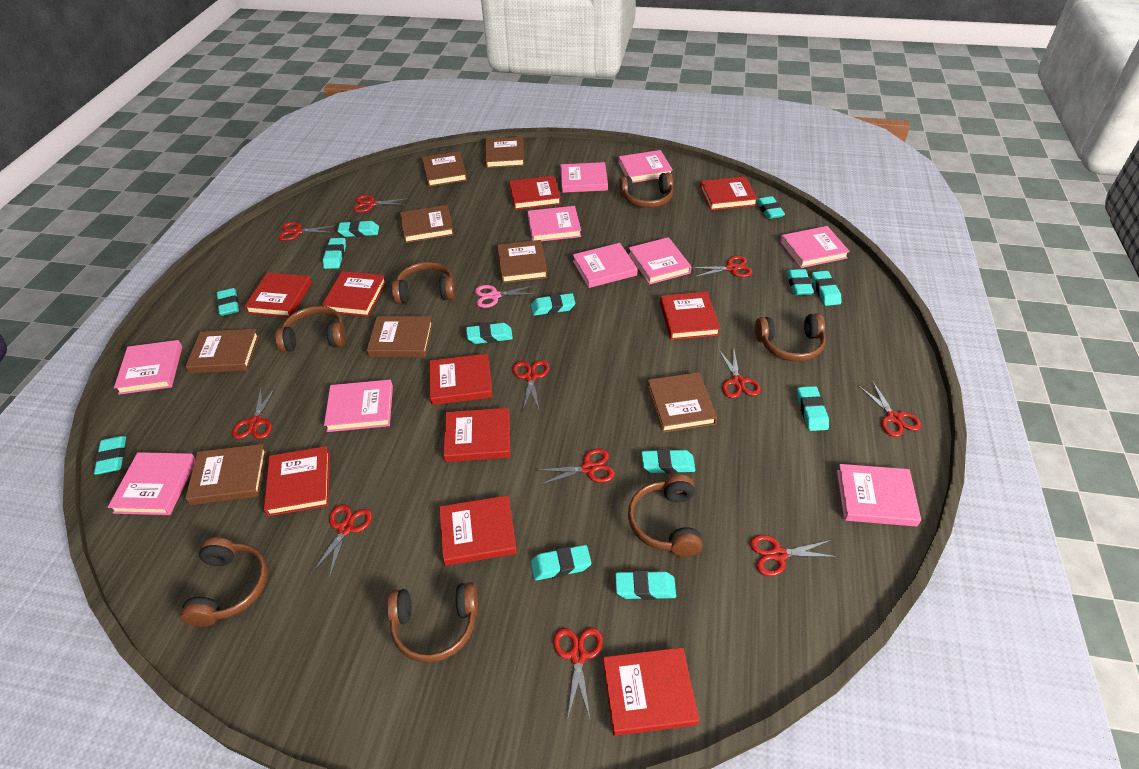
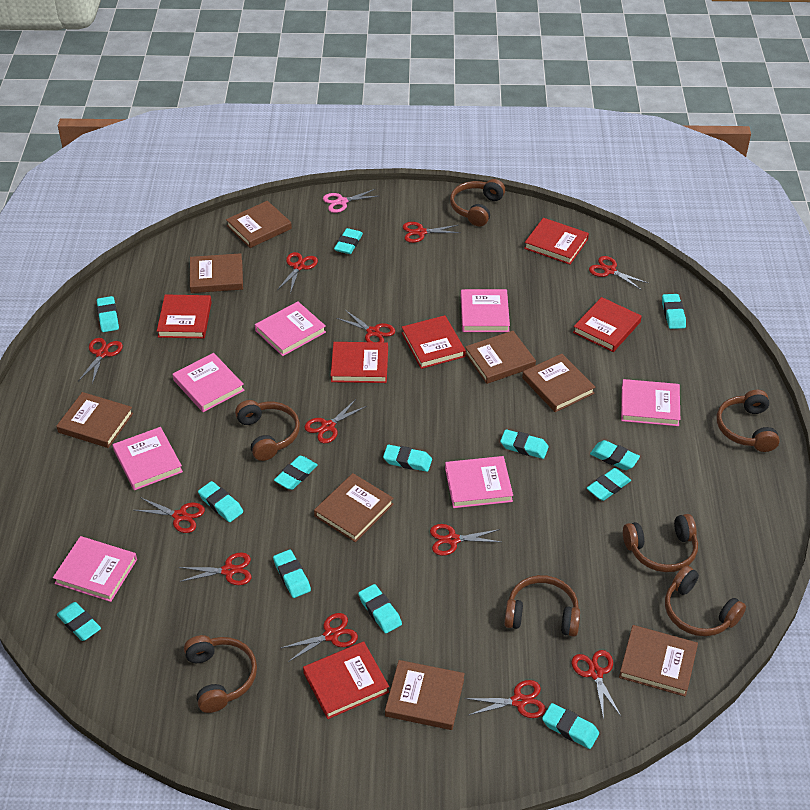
pink book: [108,452,195,515] [114,340,182,395] [324,380,393,432] [528,206,581,241] [560,162,608,193] [573,243,637,288] [618,150,673,183] [628,237,691,285] [780,226,850,268] [837,464,921,527] = 10 -> [53,536,137,602] [113,427,183,490] [172,353,245,412] [255,302,326,356] [445,456,513,508] [461,289,510,332] [621,379,680,426] = 7
red book: [244,272,312,317] [264,446,330,516] [322,271,386,317] [429,354,493,405] [439,495,517,566] [443,408,510,462] [509,176,561,210] [603,647,699,736] [660,292,720,340] [700,176,758,210] = 10 -> [157,294,212,338] [303,641,389,719] [331,342,388,383] [402,315,466,369] [524,218,589,265] [573,297,642,352] = 6
red scissors: [232,385,277,439] [278,222,336,241] [311,504,372,579] [353,195,408,213] [512,360,549,410] [538,448,615,485] [553,628,603,718] [691,256,753,277] [718,349,761,398] [750,535,838,576] [858,380,921,437] = 11 -> [78,338,123,384] [134,497,205,533] [179,552,251,585] [277,252,318,294] [281,613,358,662] [304,399,366,443] [336,310,395,342] [403,222,461,243] [430,524,501,556] [465,680,546,718] [572,650,621,720] [589,256,648,290] = 12

